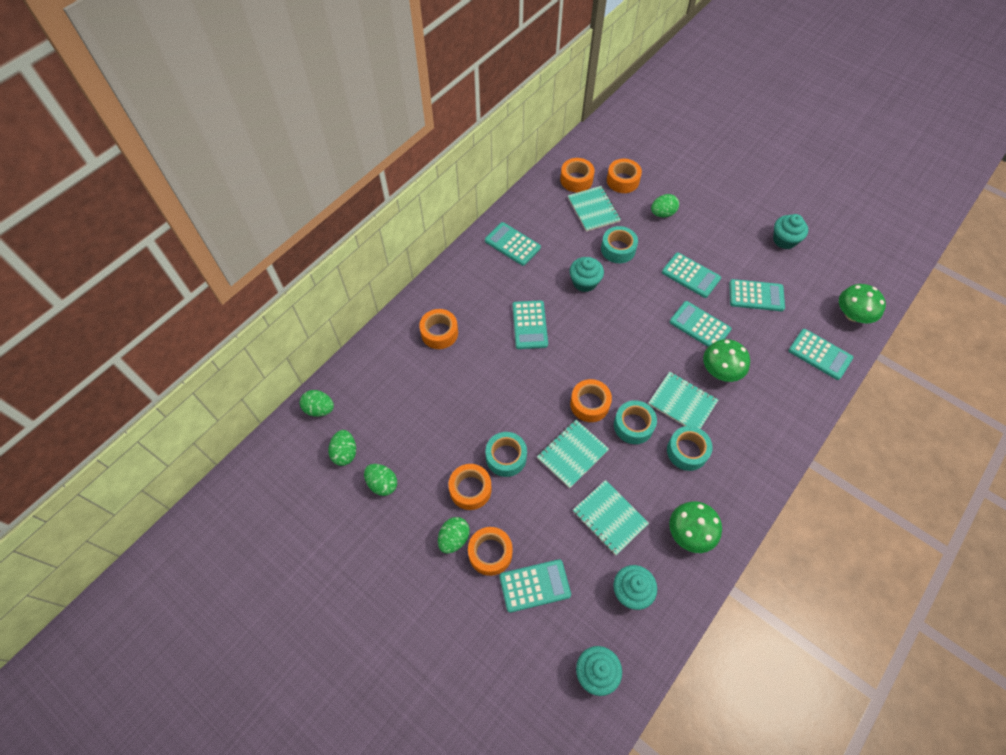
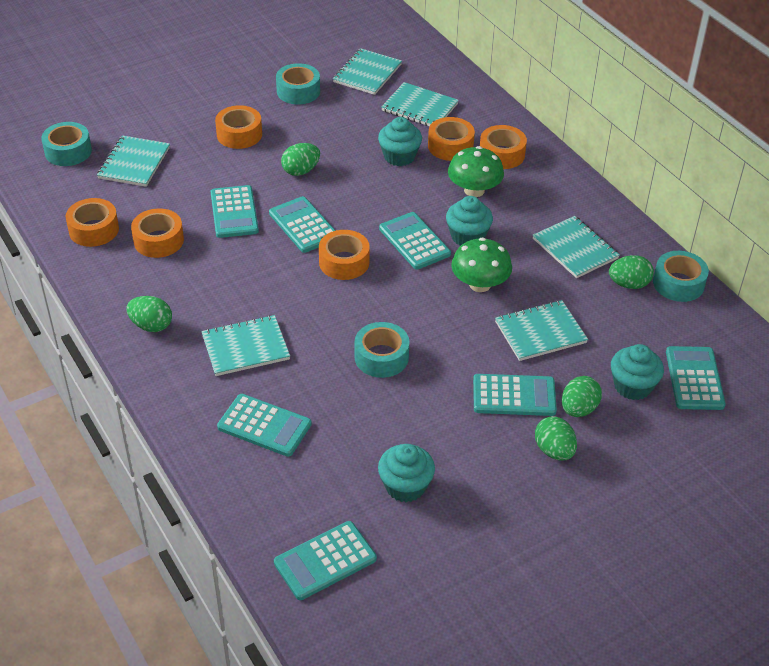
green mushroom: [669,501,722,553] [703,339,750,382] [839,284,886,323] = 3 -> [448,146,504,197] [451,237,512,292] = 2
turquoise notebook: [537,420,609,488] [568,186,621,232] [573,480,649,555] [649,372,718,429] = 4 -> [97,135,170,187] [201,315,290,376] [333,48,402,95] [381,82,459,126] [495,300,588,361] [533,216,620,278] = 6

